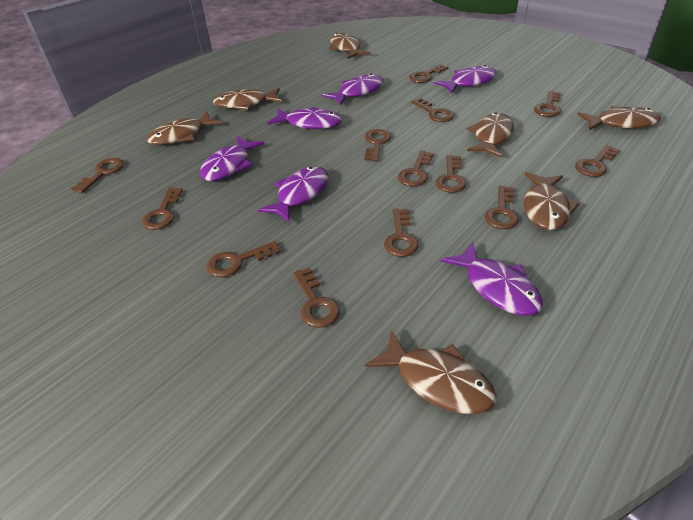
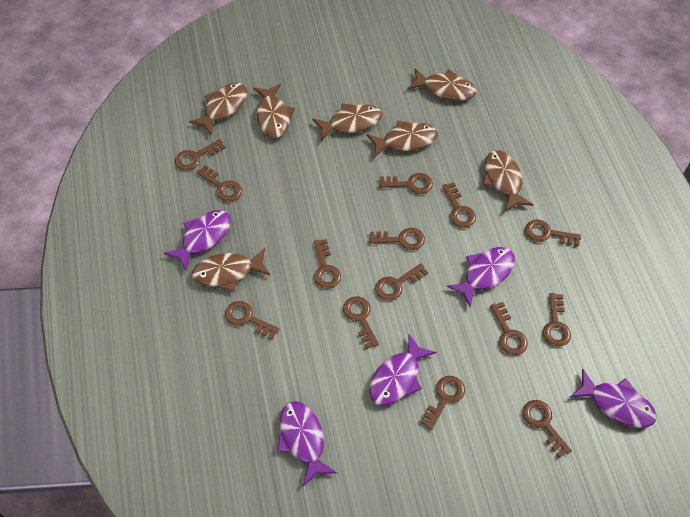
brown key: [71,158,124,193] [142,188,183,230] [206,241,281,277] [293,268,340,328] [364,129,391,161] [384,209,419,257] [398,151,434,187] [409,64,448,83] [411,98,454,122] [436,155,466,193] [485,186,519,229] [534,91,561,117] [575,145,620,177] = 13 -> [175,139,225,171] [197,165,242,202] [225,301,280,340] [314,239,341,289] [343,296,379,349] [369,228,425,250] [375,263,428,301] [379,173,433,194] [420,376,465,430] [442,182,476,228] [490,302,528,355] [523,400,572,458] [525,219,581,246] [543,293,571,347] = 14
purple fish: [200,136,264,181] [258,166,328,222] [267,107,342,129] [322,73,383,105] [434,65,497,94] [441,242,543,316] = 6 -> [164,210,231,271] [277,401,337,486] [369,334,436,406] [447,247,515,308] [570,369,657,428] = 5

